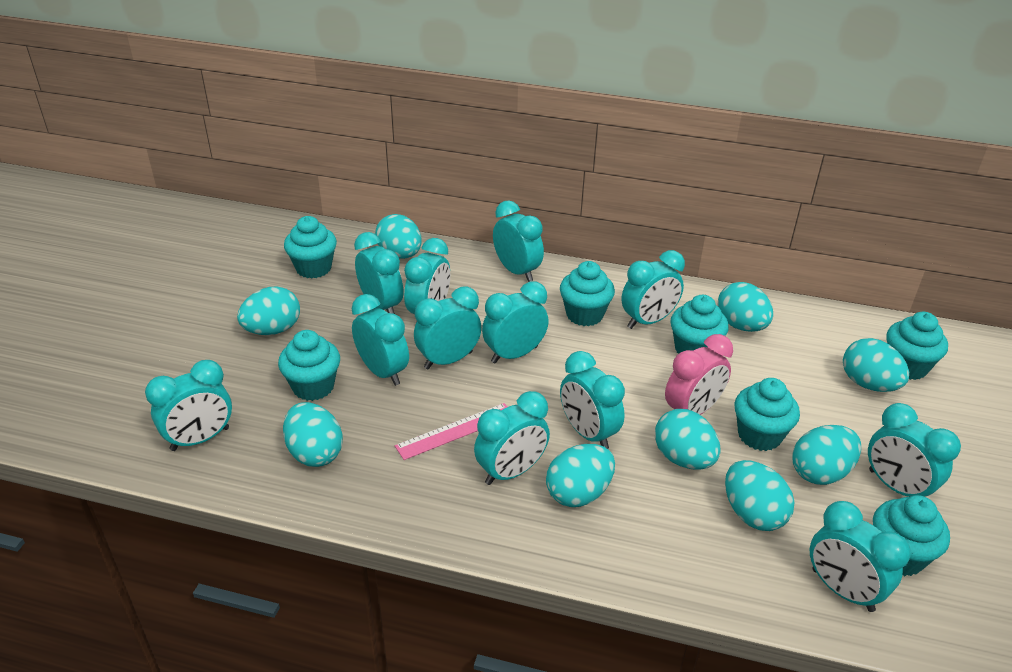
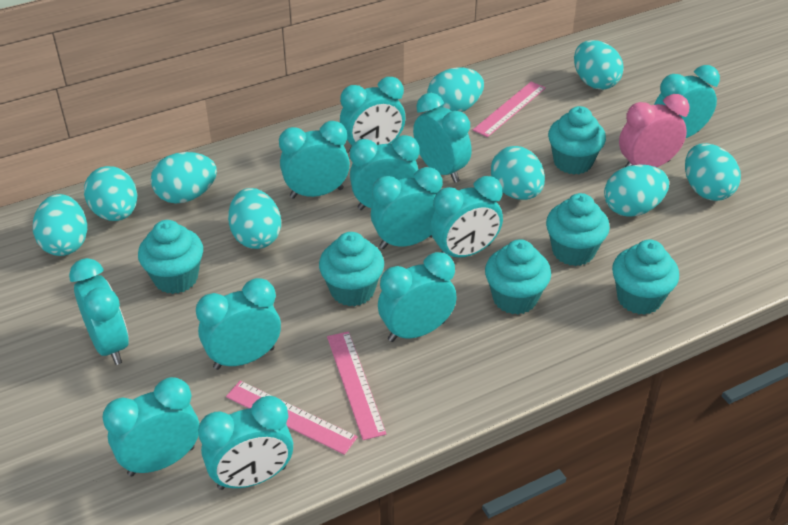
pink ruler: [395,403,507,460] = 1 -> [226,381,358,455] [327,331,386,440] [473,82,546,137] = 3
turquoise cupcake: [278,330,340,401] [284,216,337,279] [560,261,615,326] [670,295,729,354] [735,378,800,451] [873,495,950,576] [886,312,948,380] = 7 -> [138,220,203,294] [319,232,384,306] [485,239,551,314] [546,193,610,266] [548,106,606,174] [612,240,679,315] = 6

